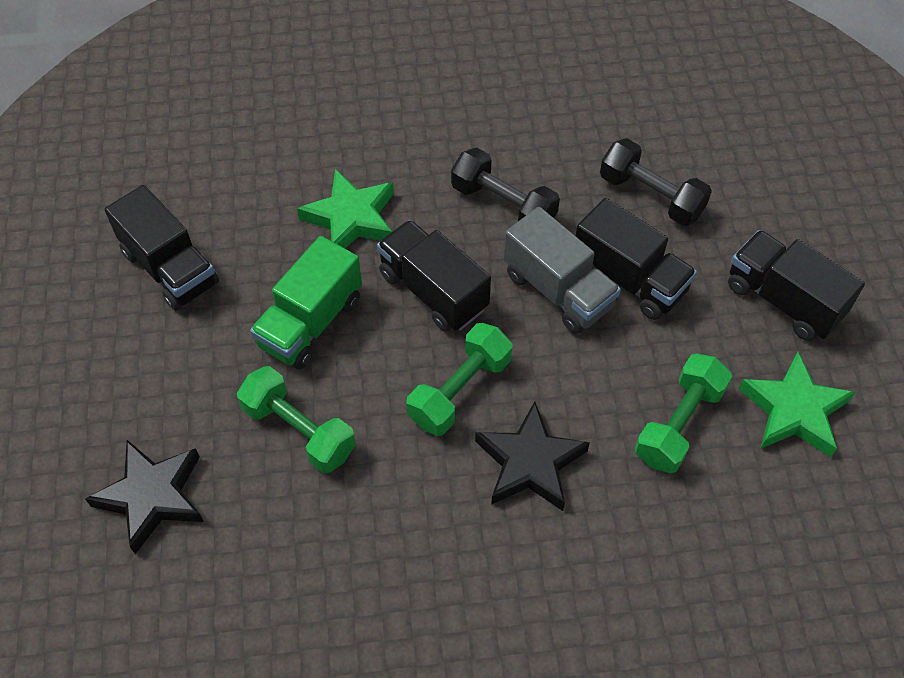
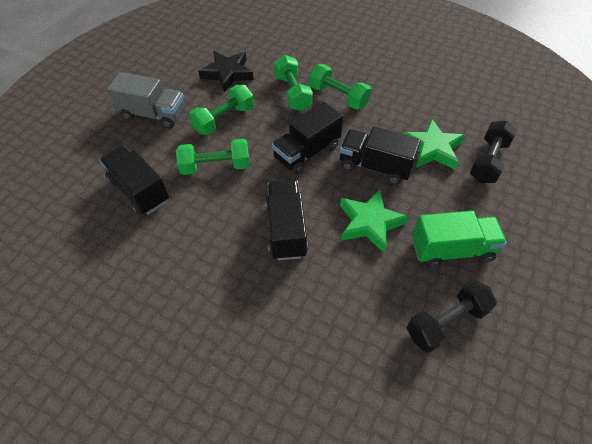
black star: [85,440,204,554] [475,402,590,511] = 2 -> [198,51,254,92] = 1
green dumbbell: [237,366,356,473] [406,323,513,436] [635,353,732,473] = 3 -> [176,139,250,175] [189,85,254,135] [274,55,313,111] [309,64,371,109] = 4

